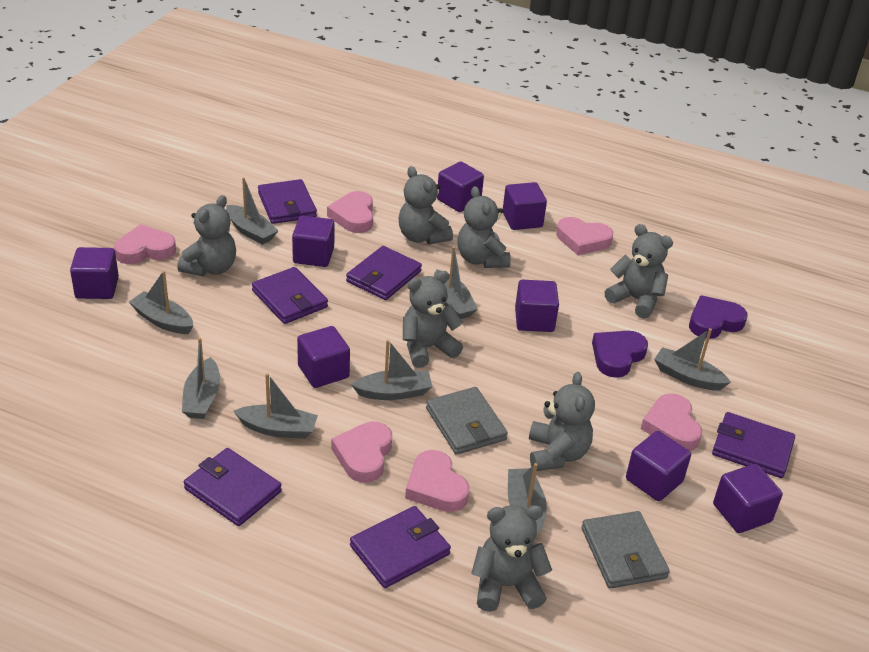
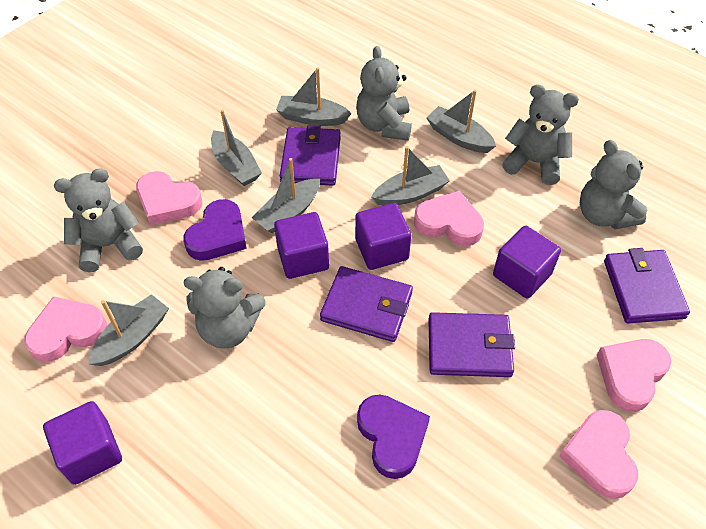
grey boat: [129,271,193,334] [182,338,220,419] [226,177,278,245] [234,373,318,439] [351,340,432,400] [434,246,478,319] [508,463,547,534] [654,328,731,390] = 8 -> [88,294,169,366] [211,110,262,186] [252,158,320,233] [276,67,352,126] [371,146,450,205] [426,90,496,153] = 6
grey teddy bear: [177,195,236,276] [398,166,453,245] [403,271,463,368] [457,186,511,268] [471,505,552,612] [529,372,595,471] [605,224,673,319] = 7 -> [54,168,143,272] [184,267,265,349] [356,46,412,141] [502,84,579,185] [580,140,647,229] = 5
grey wallet: [426,387,508,455] [581,511,670,589] = 2 -> none = 0
pink heart: [114,224,176,264] [327,191,373,233] [331,422,392,483] [405,450,469,512] [556,217,613,255] [641,393,702,451] = 6 -> [24,296,107,362] [136,171,202,226] [414,191,484,246] [559,410,638,499] [596,339,672,412] = 5
purple cube: [70,247,119,299] [292,216,335,267] [297,326,350,388] [437,161,484,212] [503,182,547,230] [515,280,559,332] [626,431,691,501] [713,464,783,533] = 8 -> [43,401,122,485] [274,212,329,279] [355,203,411,270] [493,226,561,299] = 4
purple wallet: [184,448,282,526] [252,267,328,324] [258,179,317,224] [346,246,422,300] [350,506,451,588] [712,412,795,478] = 6 -> [280,125,341,186] [320,266,413,342] [428,312,515,377] [604,248,690,324] = 4

